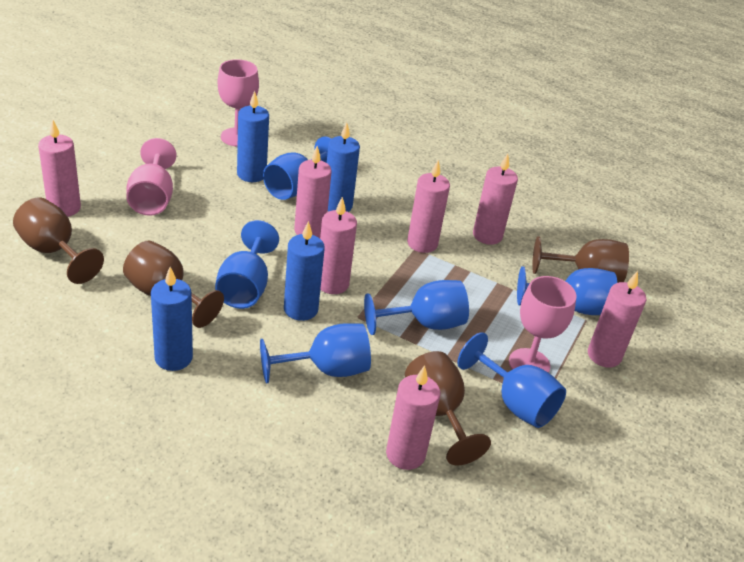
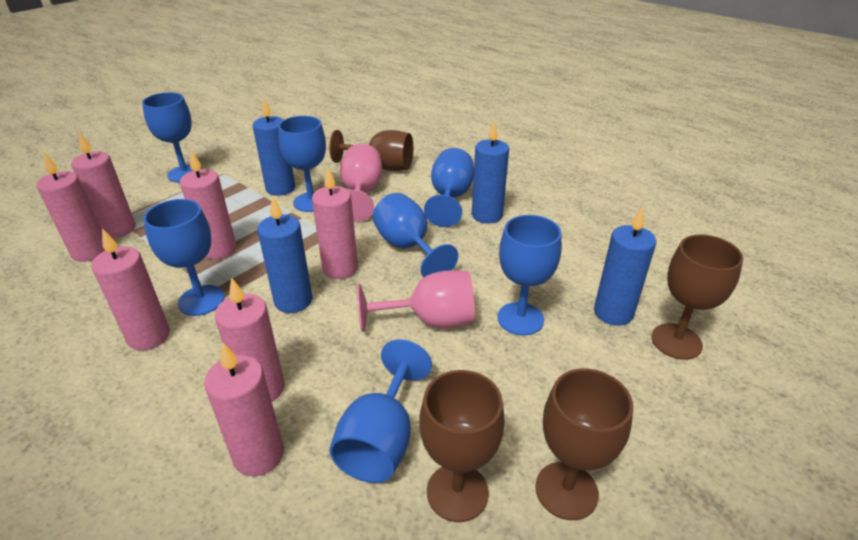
blue goblet: [215,220,279,309] [260,323,371,384] [263,137,332,200] [364,280,469,335] [457,332,566,428] [517,266,617,315] = 6 -> [142,92,201,182] [143,199,225,316] [278,116,326,212] [329,339,432,483] [373,193,458,278] [424,148,474,227] [498,215,562,336] = 7
pink goblet: [126,138,176,216] [218,59,259,147] [509,276,577,373] = 3 -> [340,144,382,222] [357,271,475,332] = 2

